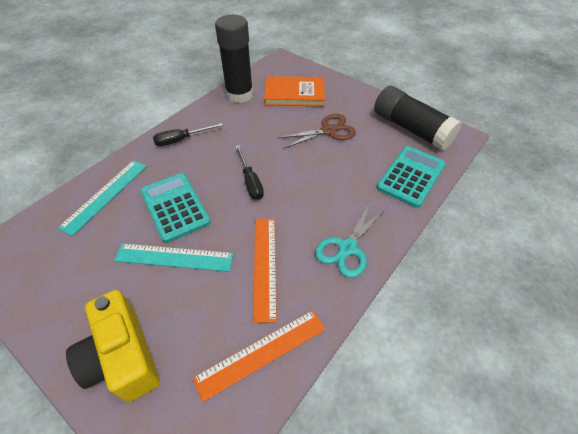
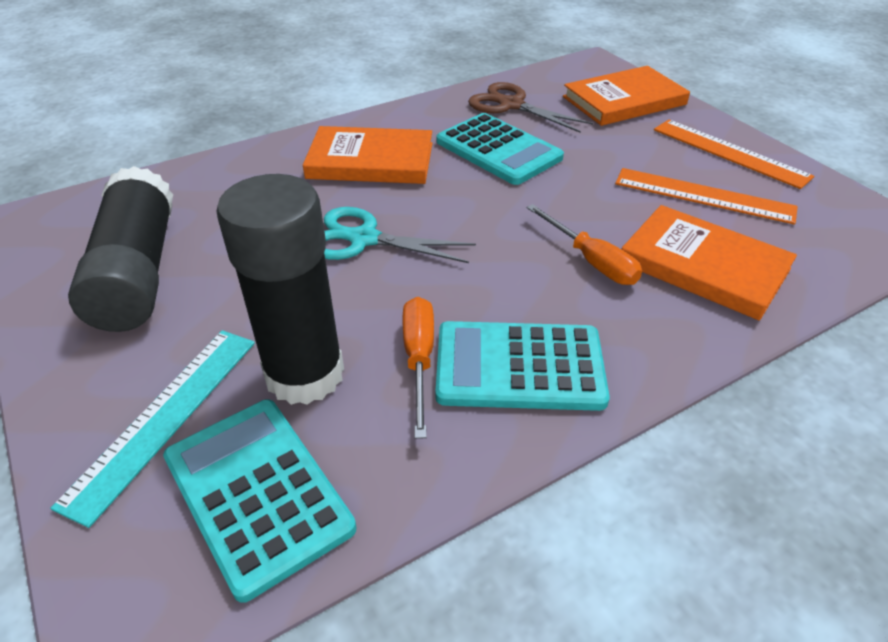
black screwdriver: [153,123,223,146] [235,145,264,200] = 2 -> none = 0
orange book: [264,76,325,106] = 1 -> [303,126,433,184] [563,66,690,126] [622,205,797,321] = 3
orange screwdriver: none = 0 -> [403,297,434,439] [527,204,642,285] = 2
turquoise calculator: [140,173,211,243] [376,146,446,208] = 2 -> [163,399,356,603] [435,321,610,411] [437,113,564,185] = 3
turquoise ruler: [58,160,147,236] [114,243,234,272] = 2 -> [50,330,255,528] = 1
yellow camera: [66,290,160,402] = 1 -> none = 0

